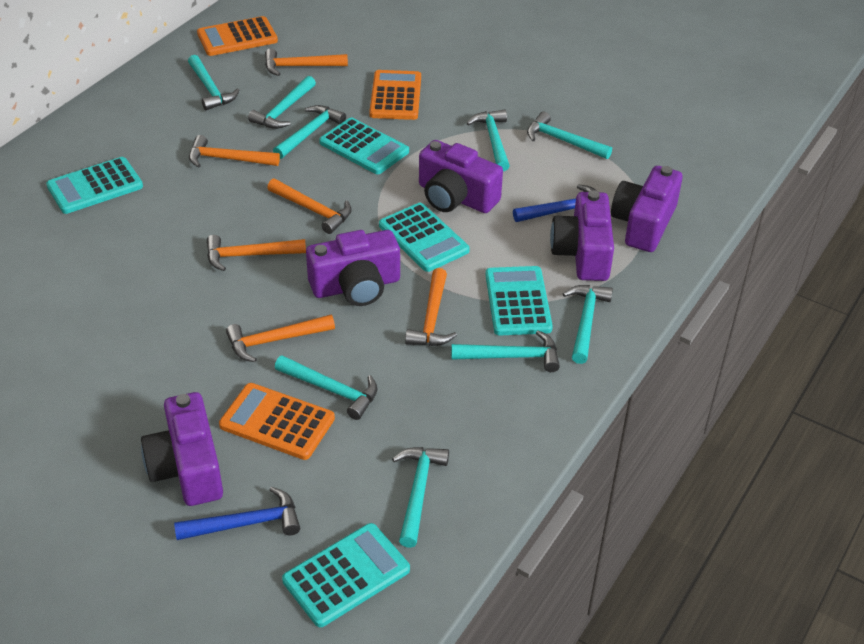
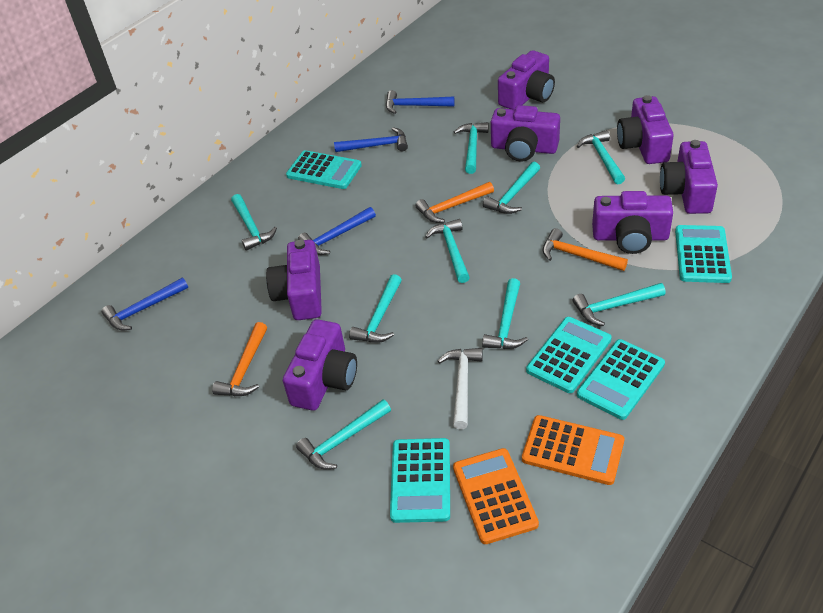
blue hammer: [174,487,300,540] [513,184,596,222] = 2 -> [102,278,188,331] [298,207,376,255] [334,127,408,152] [386,90,455,114] = 4
orange calculator: [197,16,278,56] [219,383,335,460] [369,70,421,120] = 3 -> [453,448,539,544] [522,415,624,485] = 2
orange hammer: [189,135,280,168] [207,235,306,271] [226,315,335,362] [265,48,348,76] [267,179,352,234] [405,268,457,346] = 6 -> [212,322,267,396] [415,182,494,223] [543,228,628,271] = 3
purple camera: [141,392,223,506] [306,230,400,306] [419,140,503,213] [550,190,614,281] [611,166,683,252] = 5 -> [266,240,322,320] [283,319,357,411] [491,105,560,161] [498,50,555,110] [592,191,673,254] [617,95,674,164] [660,140,718,214] = 7
white hammer: none = 0 -> [438,348,483,429] = 1

